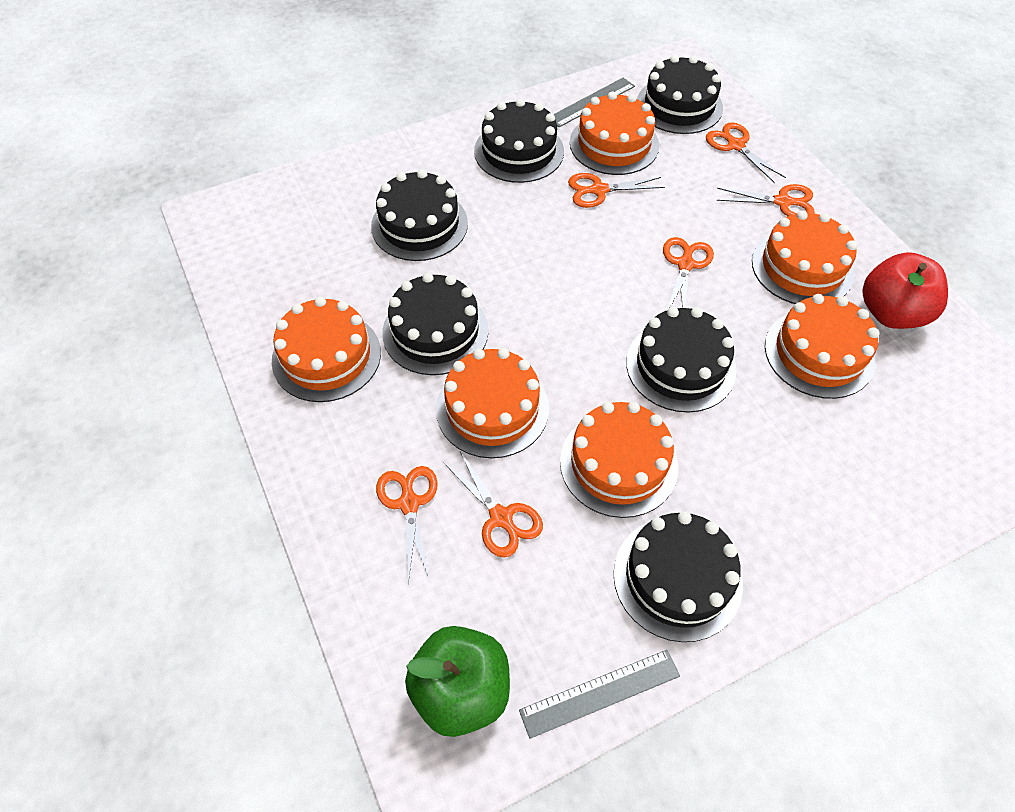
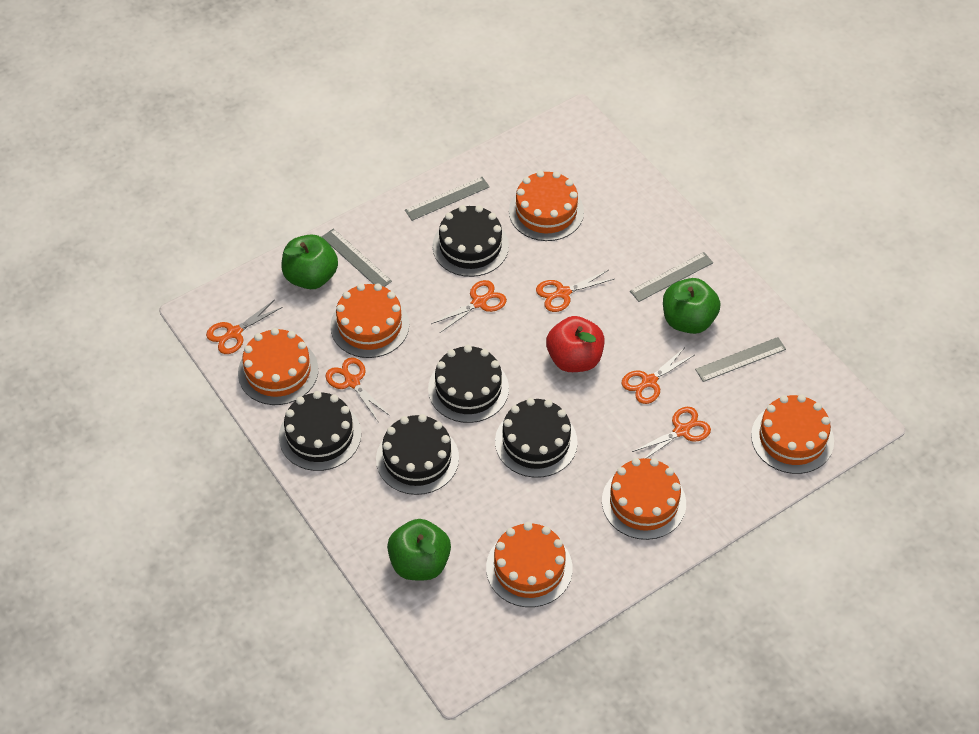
black cake: [371,169,468,261] [382,273,489,375] [474,98,564,183] [613,511,743,642] [626,307,736,413] [637,55,723,134] = 6 -> [279,391,361,471] [376,414,459,495] [428,345,509,423] [432,205,509,277] [495,398,578,478] = 5
green apple: [405,626,510,737] = 1 -> [281,234,338,289] [387,519,451,580] [663,278,720,334] = 3
grey ruler: [519,650,680,739] [554,78,635,127] = 2 -> [322,228,392,287] [405,177,490,221] [630,252,713,302] [695,337,786,382] = 4

